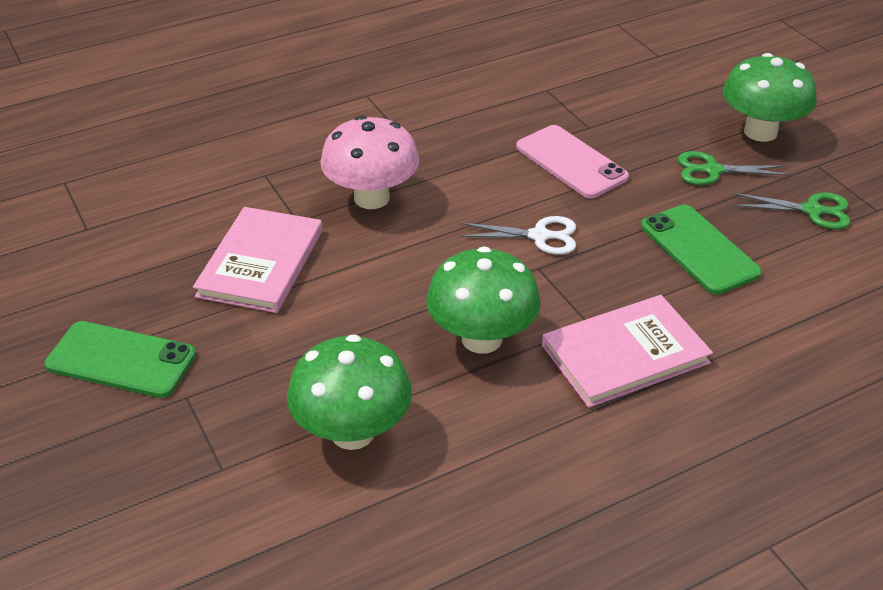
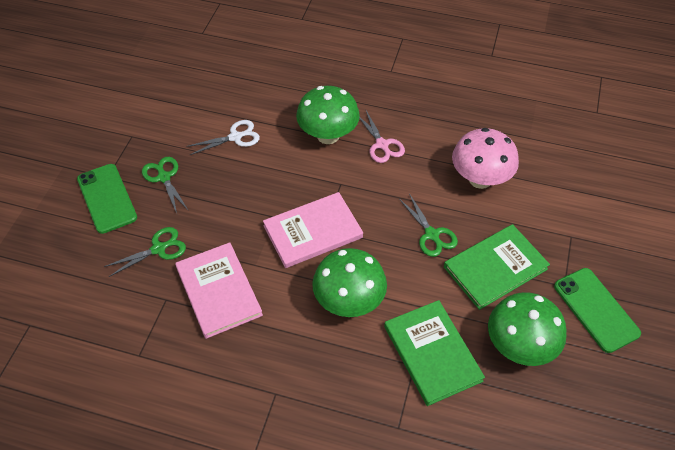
green book: none = 0 -> [384,300,485,406] [444,224,550,310] = 2
green scissors: [678,151,790,185] [733,193,850,229] = 2 -> [104,227,186,277] [142,157,189,213] [399,194,458,257] = 3
pink phone: [516,125,629,198] = 1 -> none = 0
pink scissors: none = 0 -> [359,109,405,163] = 1

